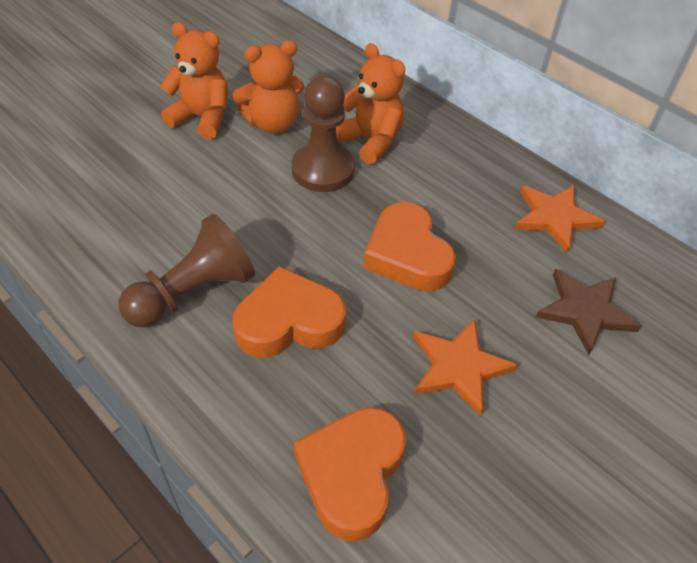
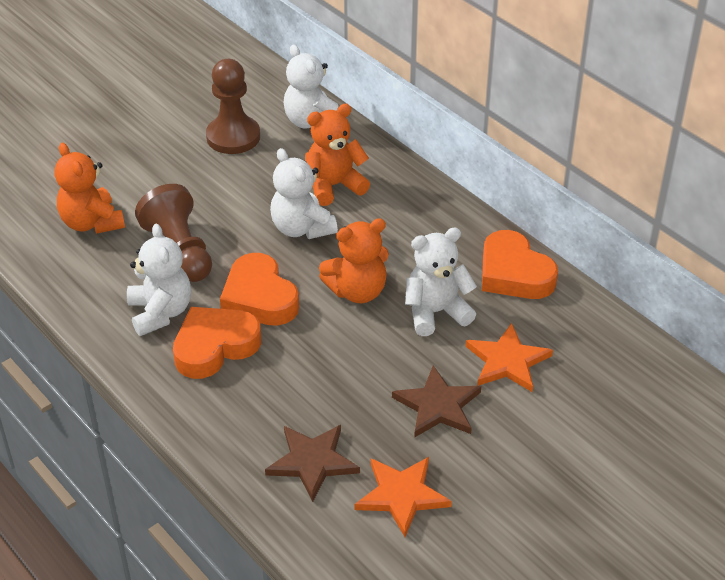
brown star: [536,269,641,355] = 1 -> [265,425,360,502] [392,366,481,438] = 2
white teddy bear: none = 0 -> [127,223,191,336] [270,148,338,239] [284,44,338,129] [405,228,477,336] = 4

